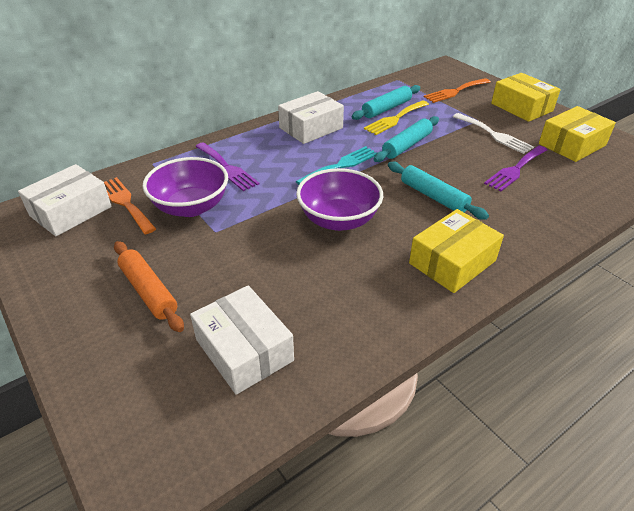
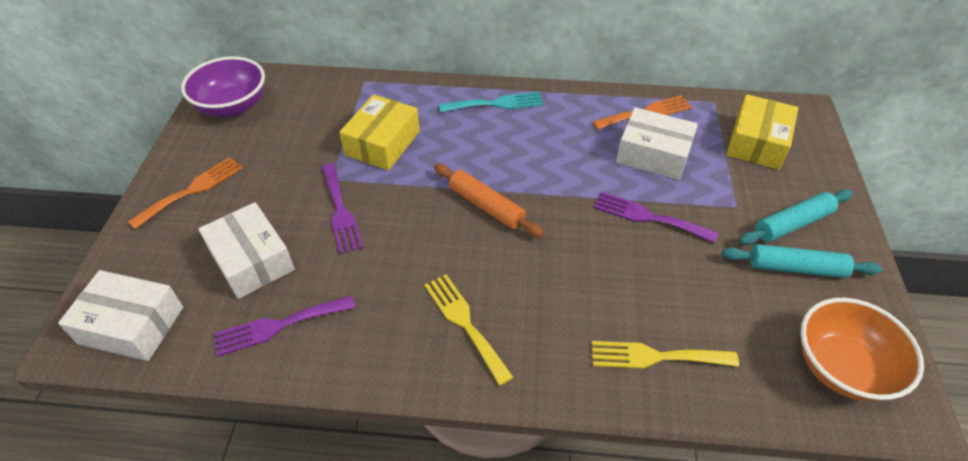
orange bowl: none = 0 -> [800,298,924,402] = 1
purple bowl: [143,157,228,217] [296,168,383,231] = 2 -> [181,56,265,117] = 1
purple fork: [195,142,259,191] [484,146,547,191] = 2 -> [213,295,355,357] [322,163,363,254] [594,192,718,243] = 3
turquoise rolling pin: [351,85,420,120] [373,116,439,162] [388,162,489,220] = 3 -> [722,244,882,278] [739,190,852,245] = 2
white fork: [453,113,534,154] = 1 -> none = 0
yellow box: [409,209,504,293] [491,73,561,122] [539,106,616,162] = 3 -> [339,94,420,170] [726,94,798,170] = 2
yellow fork: [364,101,429,135] = 1 -> [424,274,514,386] [591,341,739,369] = 2

